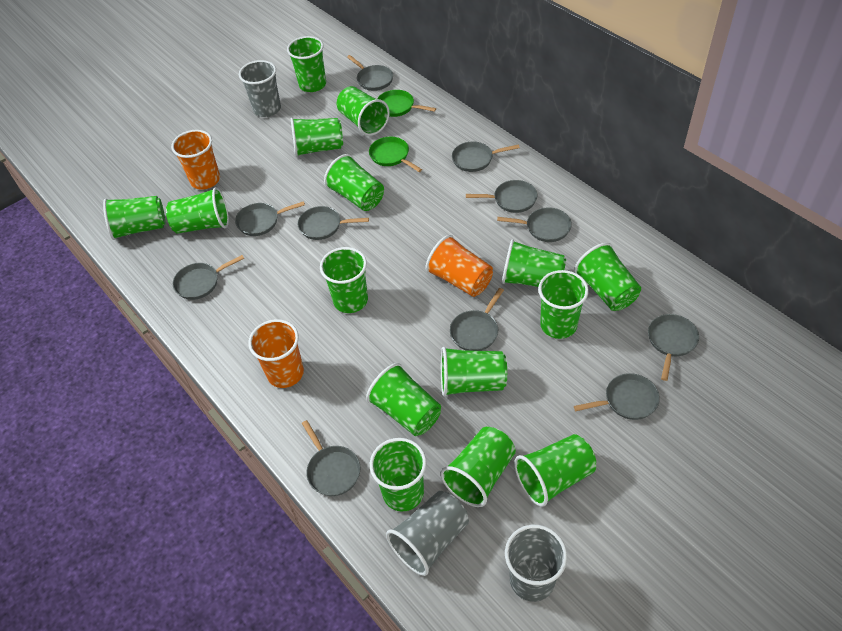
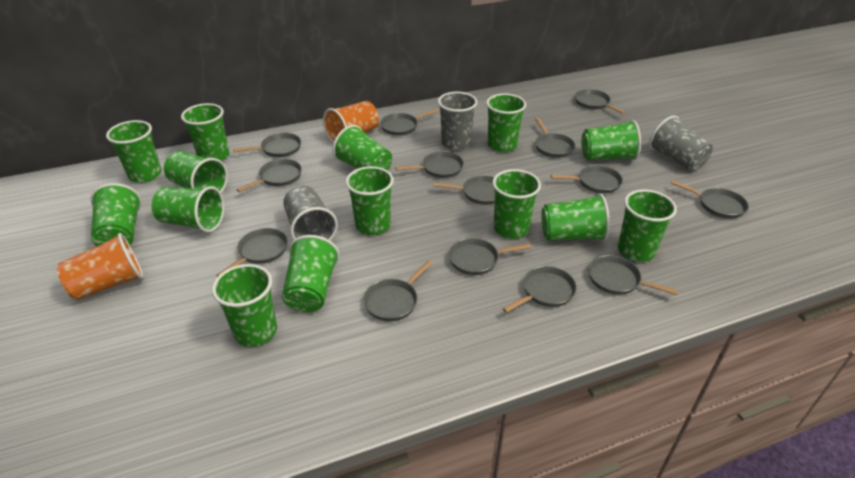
green cup: [103,196,165,240] [166,187,229,234] [287,36,326,92] [291,118,343,157] [320,247,368,313] [324,154,384,211] [337,86,390,136] [366,363,441,436] [370,438,426,512] [440,427,516,507] [441,347,507,397] [502,239,566,287] [514,434,596,507] [538,270,589,339] [574,243,641,311] = 15 -> [90,183,142,246] [106,120,162,183] [152,186,224,232] [164,151,228,193] [181,103,229,161] [212,264,277,347] [282,235,340,312] [333,125,392,171] [345,166,394,235] [486,93,526,152] [492,169,541,238] [541,194,610,241] [581,120,641,160] [618,189,677,262] = 14
green pan: [369,137,422,172] [377,90,436,117] = 2 -> none = 0
grey pan: [173,255,244,300] [235,201,305,236] [298,206,369,240] [302,420,361,496] [347,55,393,91] [450,288,504,351] [452,142,520,172] [466,180,537,213] [497,208,572,242] [574,373,660,420] [648,314,699,381] = 11 -> [217,228,288,277] [233,133,301,157] [237,159,302,192] [363,260,433,321] [380,109,439,136] [395,151,464,178] [433,175,495,205] [449,238,531,275] [502,266,577,313] [535,118,575,158] [551,165,623,193] [575,89,626,114] [588,255,679,295] [671,181,749,219] = 14
orange cup: [171,130,220,190] [248,319,304,388] [426,235,493,297] = 3 -> [57,233,144,300] [323,101,379,143] = 2

